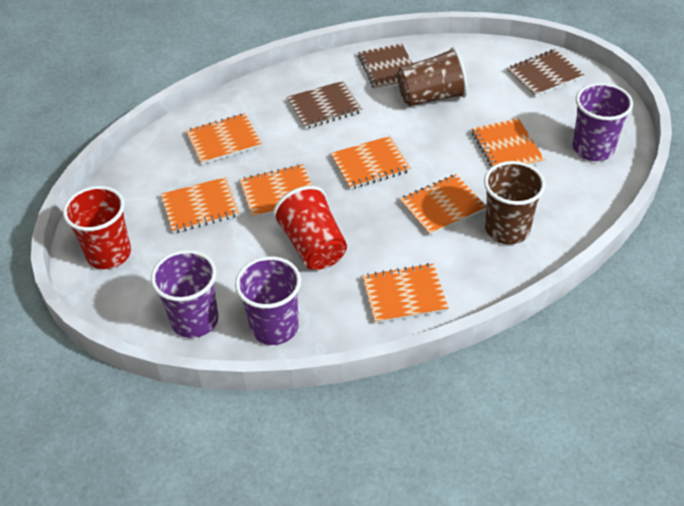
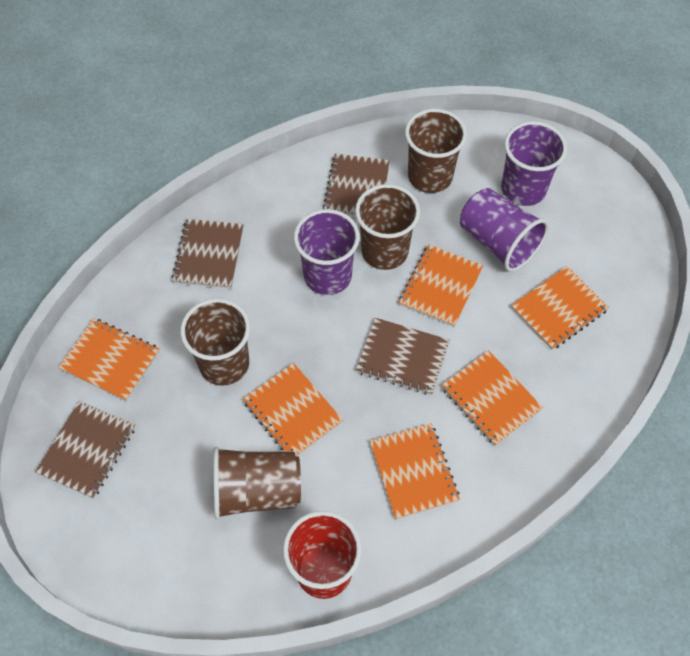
brown cup: [397,47,468,106] [484,161,546,245] = 2 -> [180,298,250,386] [213,447,301,520] [355,184,420,270] [405,109,467,193] = 4
brown notebook: [287,81,362,129] [358,43,412,90] [507,49,584,97] = 3 -> [35,401,135,499] [172,219,244,289] [323,154,390,217] [356,318,450,395] = 4
orange notebook: [161,177,240,233] [186,113,262,165] [239,164,312,218] [330,136,411,189] [362,263,449,324] [400,174,486,236] [472,118,545,167] = 7 -> [58,318,160,401] [243,363,343,456] [370,423,460,519] [399,244,483,327] [441,350,543,446] [511,266,609,350] = 6
red cup: [63,186,131,269] [273,186,347,270] = 2 -> [283,511,362,599] = 1

